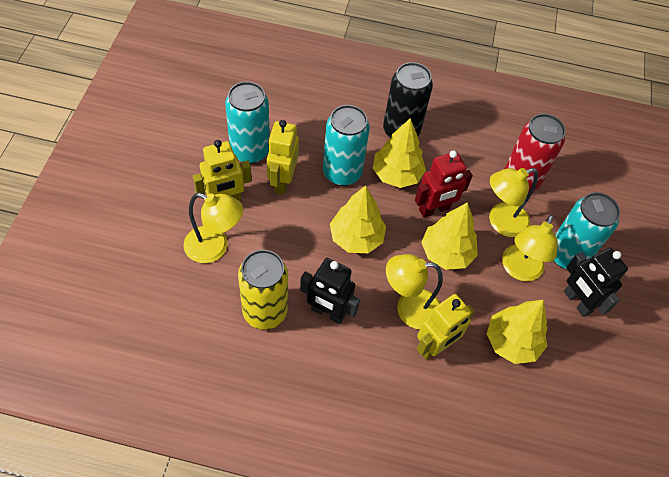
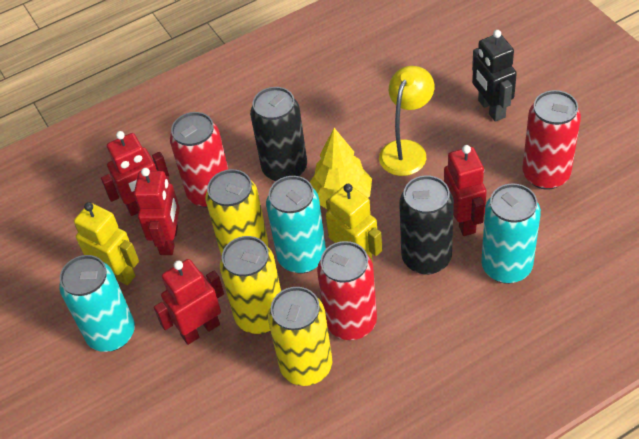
black can: [383,62,433,139] = 1 -> [250,87,307,181] [399,175,454,275] = 2
black robot: [300,258,360,324] [564,248,628,317] = 2 -> [472,30,517,122] = 1
red can: [505,114,566,192] = 1 -> [170,112,229,208] [317,241,377,340] [522,90,581,190] = 3
red robot: [415,150,473,218] = 1 -> [101,131,169,216] [134,168,180,255] [154,259,224,345] [444,145,487,236] = 4
yellow can: [238,250,288,330] = 1 -> [205,169,268,256] [220,236,281,334] [268,287,332,386] = 3
yellow lamp: [184,193,243,263] [386,254,443,329] [489,168,538,237] [502,214,558,281] = 4 -> [379,66,434,176] = 1
yellow robot: [193,140,252,201] [267,120,299,194] [417,294,475,360] = 3 -> [74,202,139,285] [326,184,382,263] = 2
yellow tree: [330,185,386,253] [373,118,426,188] [421,202,478,270] [487,300,548,364] = 4 -> [310,128,372,209] = 1

